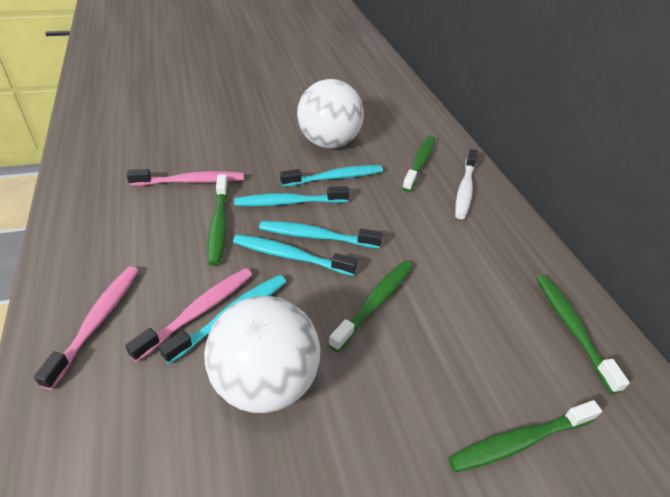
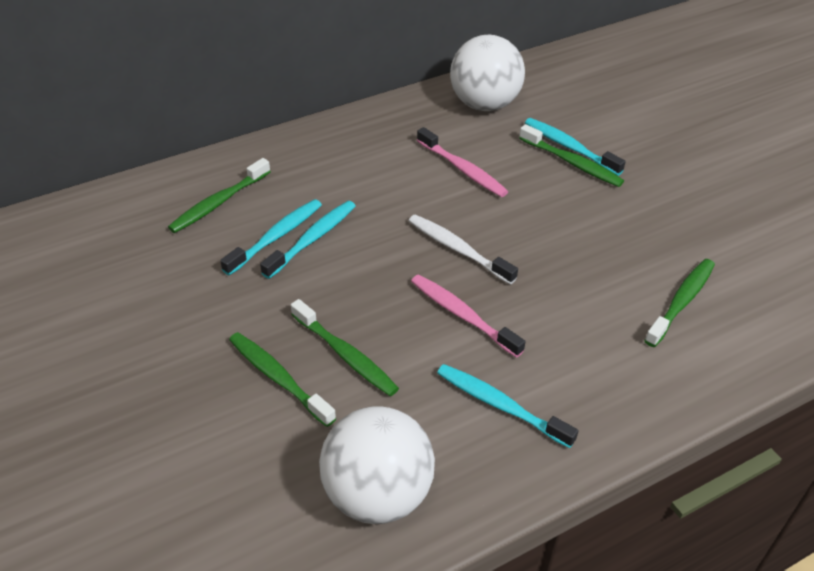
pink toothbrush: [34,266,139,390] [125,268,252,362] [126,169,244,186] = 3 -> [411,274,526,358] [417,127,508,197] = 2
turquoise toothbrush: [159,275,286,364] [233,234,358,276] [234,186,349,206] [259,221,382,248] [280,165,383,187] = 5 -> [220,199,322,276] [260,201,356,279] [437,364,578,448] [525,118,626,176] = 4

